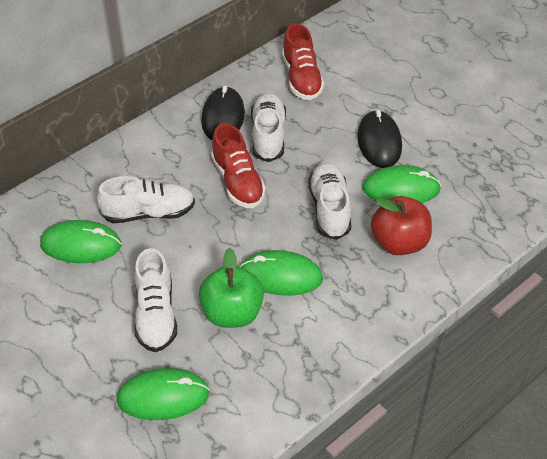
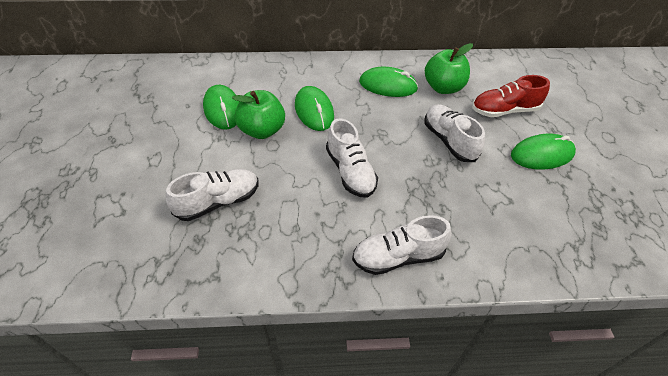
black mouse: [201,85,245,140] [357,110,402,168] = 2 -> none = 0
green apple: [199,248,264,328] = 1 -> [232,90,285,139] [425,43,473,94] = 2
red apple: [371,196,432,255] = 1 -> none = 0
red shoe: [211,123,266,208] [282,24,324,100] = 2 -> [472,75,550,117] = 1

